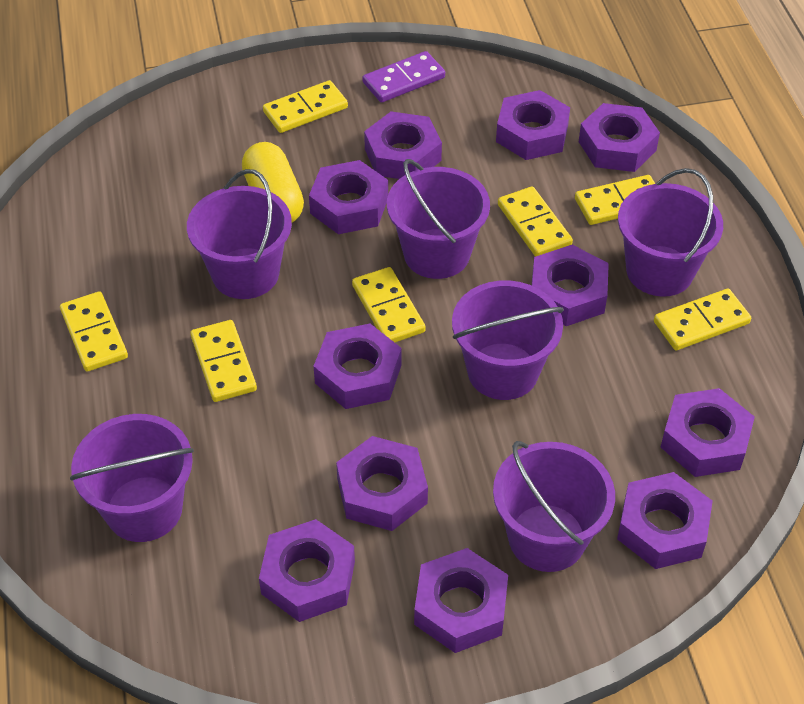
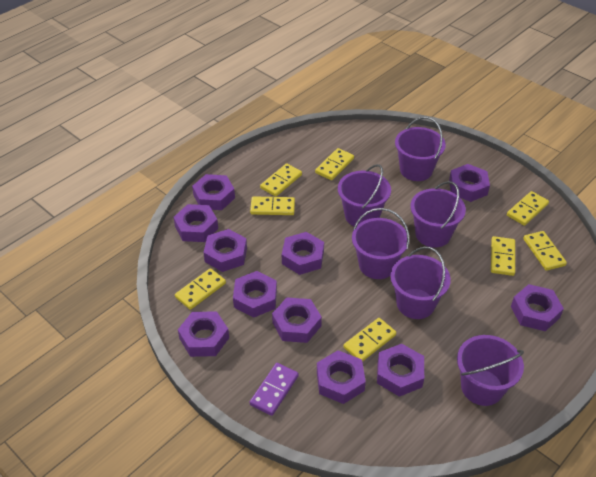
yellow capsule: [242,142,304,223] = 1 -> none = 0
yellow domino: [60,291,128,372] [190,320,257,402] [263,80,348,133] [352,267,426,342] [498,187,573,257] [575,175,655,225] [654,289,751,350] = 7 -> [175,268,226,310] [250,196,295,215] [260,163,302,197] [315,148,354,180] [344,318,396,362] [491,236,515,276] [507,191,549,226] [523,231,567,271] = 8

